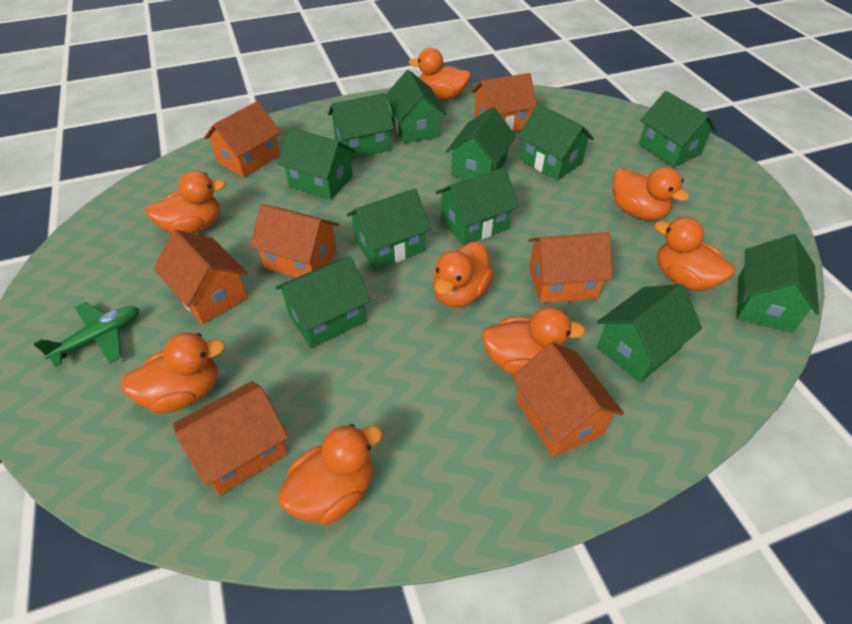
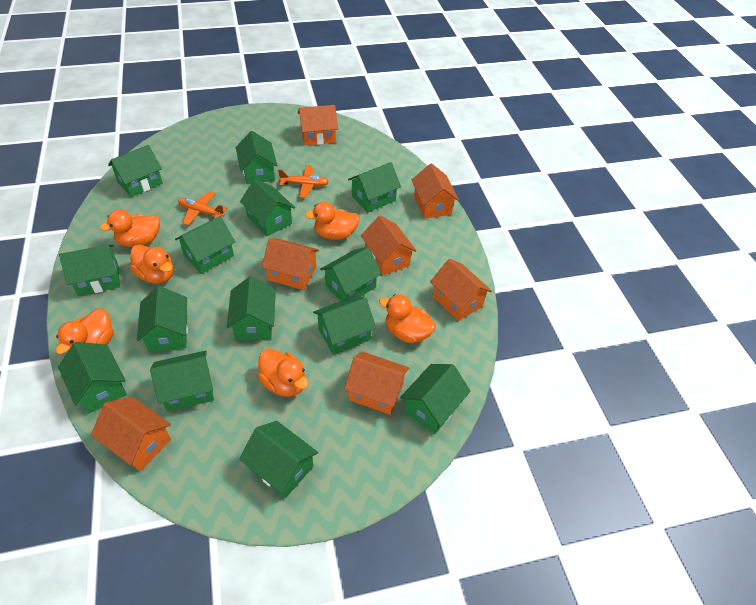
green house: [275,256,371,348] [278,127,356,200] [328,93,394,159] [346,188,431,270] [385,70,446,143] [436,167,519,246] [446,107,516,180] [517,104,594,180] [597,284,702,382] [639,91,717,167] [737,234,819,333] = 11 -> [58,342,127,414] [59,244,120,296] [108,145,163,197] [137,286,188,352] [150,350,214,412] [175,216,235,274] [227,276,276,340] [236,131,277,184] [239,421,318,498] [240,180,295,236] [313,296,376,355] [320,247,382,301] [348,162,401,213] [400,364,470,434] = 14
green plane: [33,302,139,367] = 1 -> none = 0
orange duck: [120,332,226,413] [145,171,226,234] [278,424,383,524] [409,48,471,100] [433,242,494,307] [482,307,585,375] [613,167,690,220] [654,217,735,291] = 8 -> [56,308,114,354] [100,210,160,247] [130,245,174,284] [258,349,309,397] [305,201,360,240] [379,294,436,343] = 6
orange plane: none = 0 -> [178,191,228,225] [278,165,329,198] = 2

